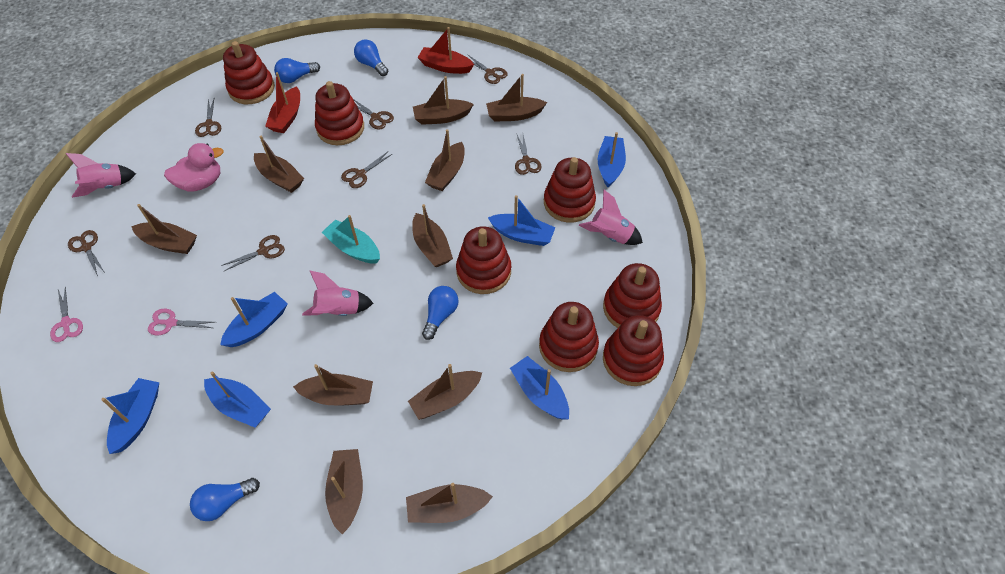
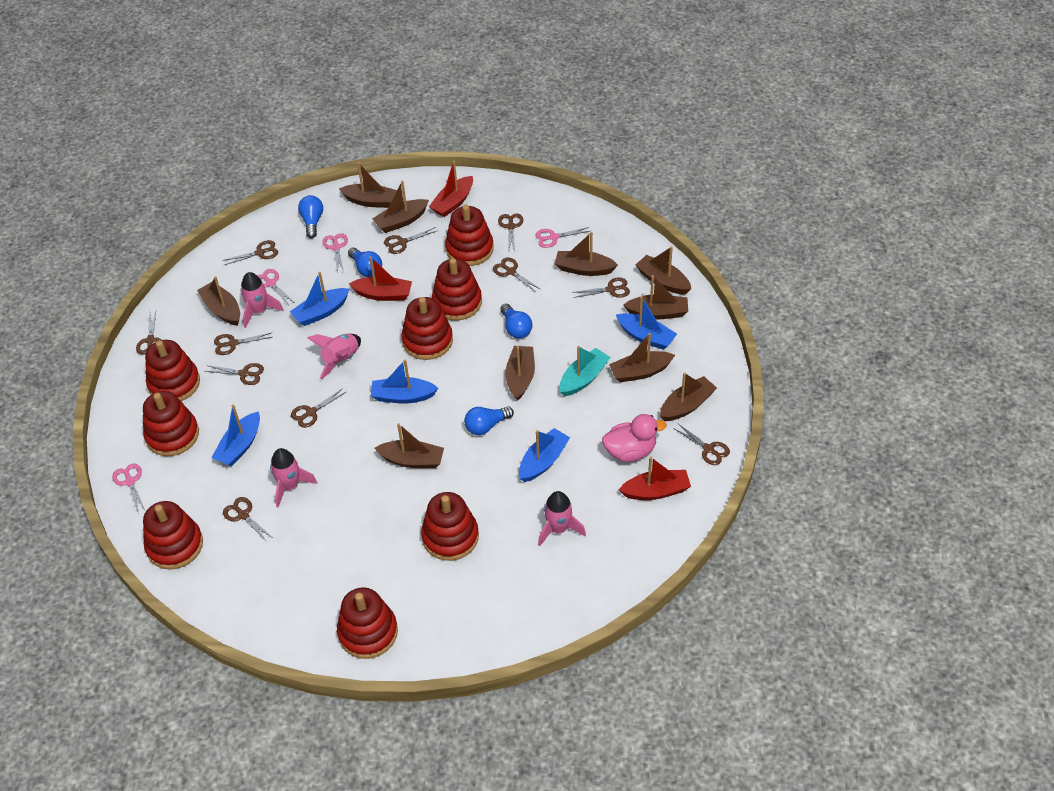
blue boat: [101,378,159,454] [204,372,271,427] [220,292,288,347] [488,195,556,246] [510,356,569,420] [598,132,626,187] = 6 -> [211,404,260,466] [290,272,349,326] [371,359,438,404] [519,428,570,482] [616,296,677,350] = 5
brown scissors: [68,230,105,276] [195,99,221,137] [221,235,285,271] [341,152,392,188] [353,99,394,130] [467,54,507,84] [515,133,542,175] = 7 -> [136,312,161,355] [205,363,264,385] [214,333,272,355] [222,240,278,265] [223,497,274,543] [291,388,346,428] [384,227,436,254] [493,258,540,292] [498,214,523,253] [572,277,630,298] [673,423,730,465] = 11
pink rocket: [66,153,136,198] [302,271,373,316] [578,190,643,245] = 3 -> [240,272,284,328] [270,448,317,507] [307,333,361,379] [538,491,586,546] = 4
pink scissors: [50,287,83,342] [148,309,215,336] = 2 -> [112,464,146,514] [257,269,295,305] [322,233,348,274] [535,227,590,248] = 4
red boat: [265,72,300,133] [417,27,474,74] = 2 -> [349,256,412,301] [429,161,473,217] [619,457,691,500] = 3
red stacking toy: [223,41,275,104] [315,81,364,145] [456,226,511,294] [539,302,599,372] [544,157,596,223] [603,263,662,328] [603,315,664,386] = 7 -> [143,391,199,456] [143,501,203,570] [145,340,200,401] [337,587,398,659] [401,297,453,360] [421,492,479,561] [432,258,482,321] [445,205,494,266] = 8

